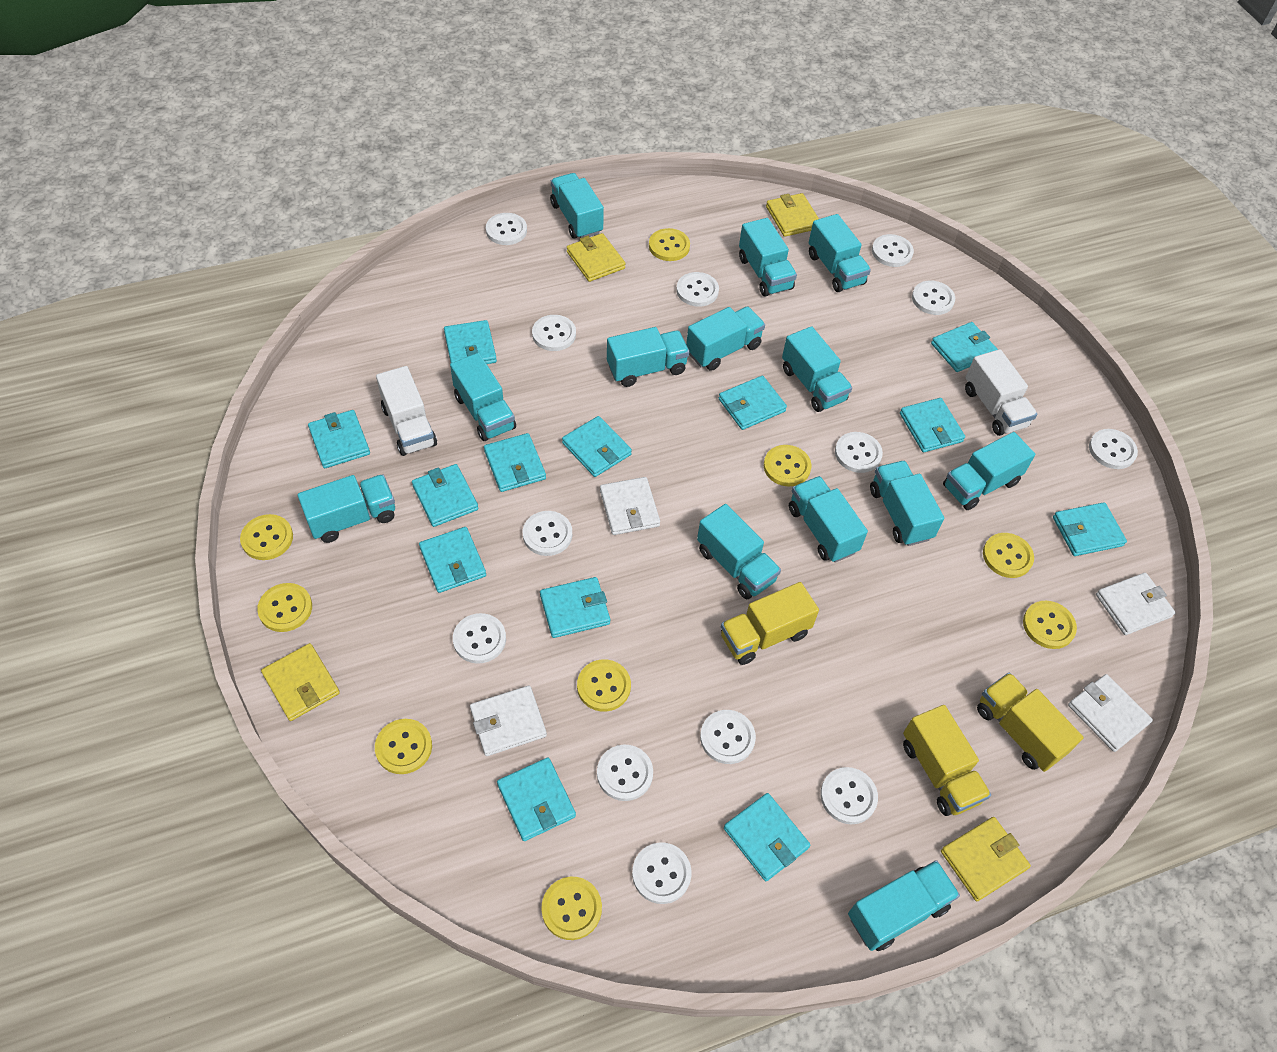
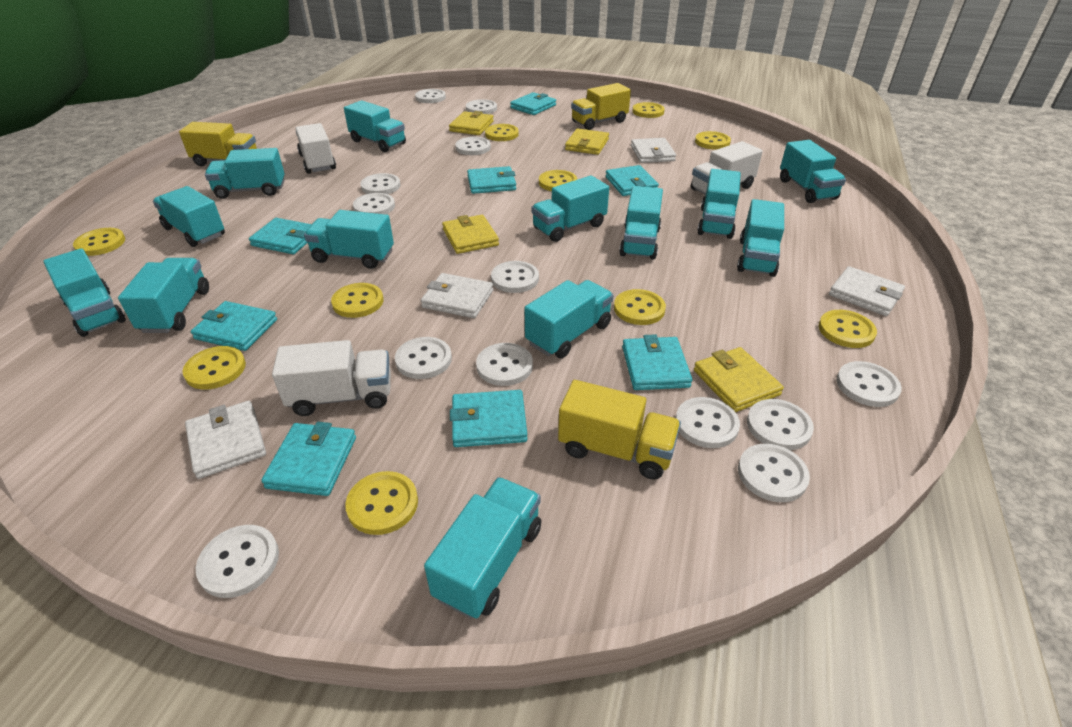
turquoise wallet: [308,410,370,468] [412,464,478,527] [419,527,486,593] [444,320,497,364] [484,433,546,492] [497,757,576,841] [540,577,610,638] [562,416,632,477] [719,376,787,430] [724,793,810,881] [900,398,965,452] [931,322,998,372] [1053,502,1127,556] = 13 -> [191,301,277,351] [249,218,312,254] [261,422,356,496] [450,390,527,447] [467,166,516,194] [510,92,556,115] [605,165,659,196] [622,334,692,390] = 8
white truck: [376,366,437,456] [965,349,1037,436] = 2 -> [272,340,391,416] [295,123,336,174] [691,141,763,195] = 3
yellow button: [240,514,293,560] [257,583,312,632] [375,719,432,774] [541,877,602,940] [577,659,631,712] [649,228,690,261] [764,445,812,487] [983,533,1034,578] [1023,601,1077,649] = 9 -> [73,228,125,256] [183,346,246,389] [331,283,384,318] [345,471,418,535] [485,124,519,141] [539,170,577,191] [614,289,666,325] [632,102,665,118] [695,131,731,150] [819,310,877,348] = 10

